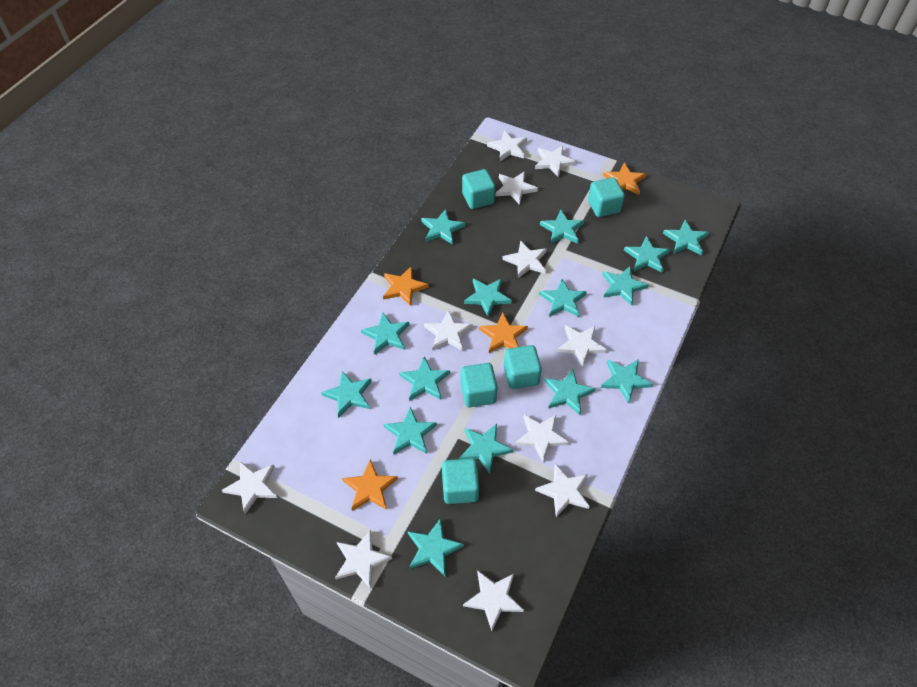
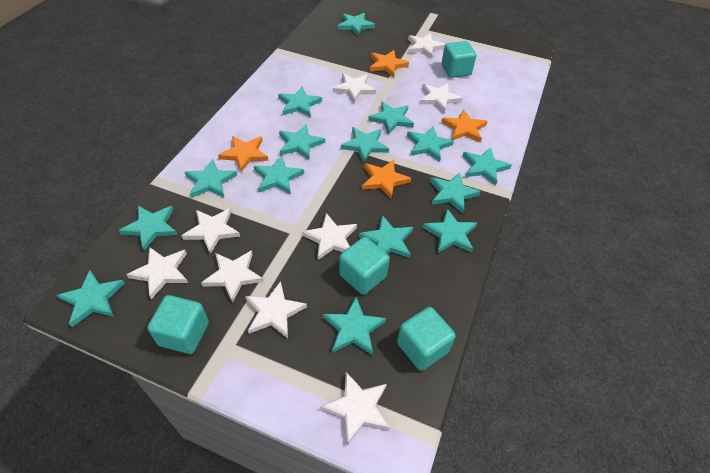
turquoise cube: [442,458,479,504] [461,363,498,407] [462,169,495,209] [504,345,542,389] [588,177,625,217] = 5 -> [147,295,209,354] [339,237,390,295] [397,307,456,371] [442,41,477,78] = 4
white star: [222,461,277,514] [335,530,392,589] [424,310,473,351] [463,570,524,631] [487,131,527,161] [495,171,538,205] [502,240,547,278] [515,415,569,462] [535,145,576,178] [535,464,590,517] [557,325,607,367] = 11 -> [126,247,188,299] [182,208,240,254] [201,250,264,303] [245,281,307,338] [302,213,357,260] [321,372,390,445] [333,73,376,102] [408,33,445,59] [419,83,463,113] = 9

